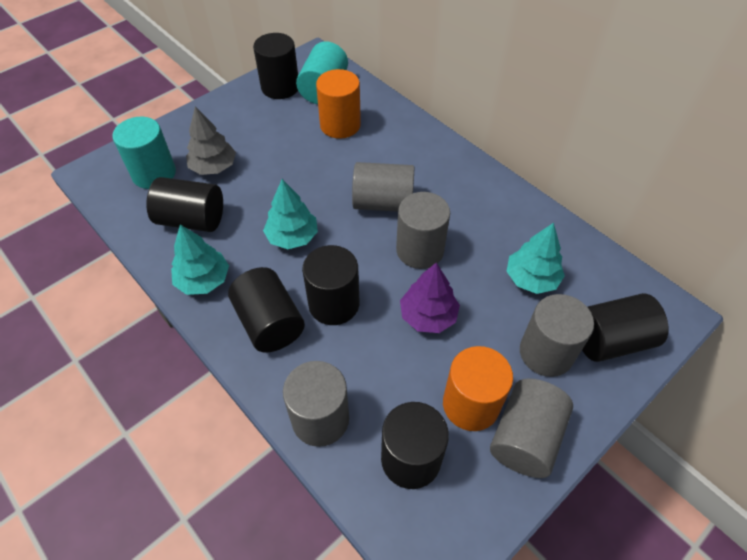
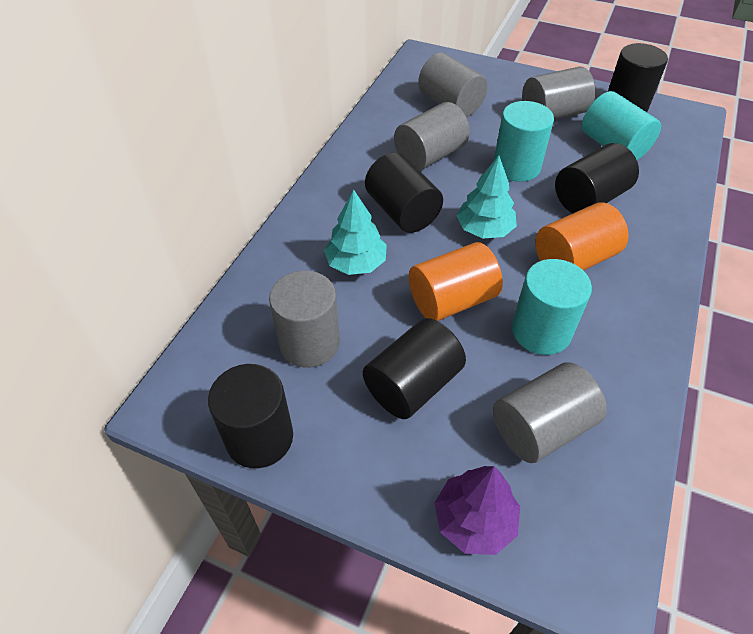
black cylinder: [146,177,223,232] [228,267,305,353] [253,33,298,99] [302,245,359,325] [381,402,449,489] [582,293,668,362] = 6 -> [208,364,293,468] [363,318,466,419] [365,153,443,233] [555,143,639,213] [608,43,668,112] = 5
grey tree: [186,107,236,175] = 1 -> none = 0
turquoise cylinder: [112,117,176,189] [296,41,348,104] = 2 -> [494,101,554,182] [512,259,592,355] [582,91,661,160] = 3
turquoise tree: [171,225,229,295] [263,179,318,249] [506,223,565,294] = 3 -> [324,189,387,275] [456,155,517,239] = 2

